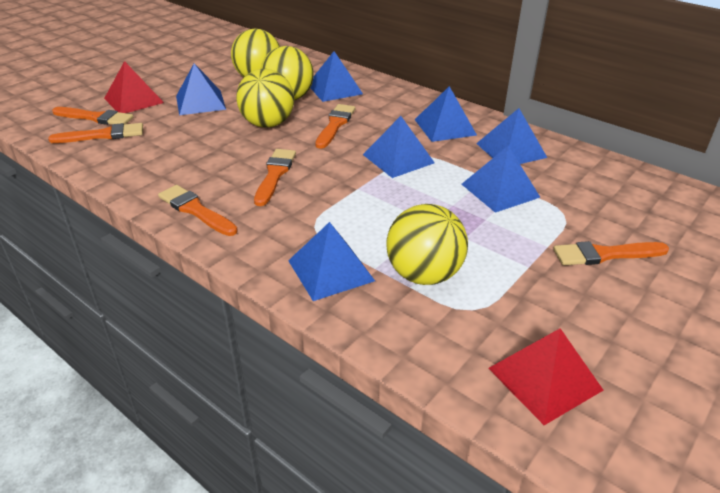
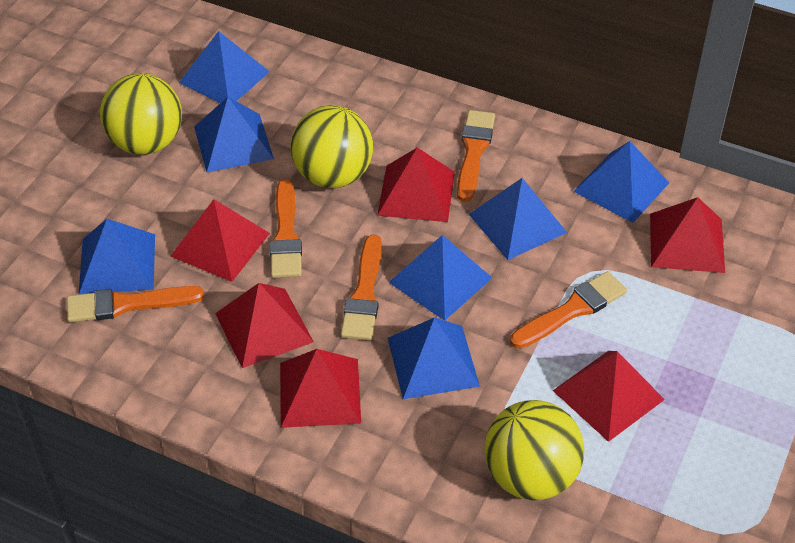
orange brush: [48,123,143,143] [52,107,133,125] [158,185,238,236] [254,149,296,206] [315,104,355,149] [553,241,669,265] = 6 -> [67,286,204,322] [270,179,302,278] [341,235,382,340] [457,110,495,202] [510,271,627,349] = 5
red pyramid: [104,61,164,113] [488,328,603,425] = 2 -> [171,199,270,282] [215,283,314,368] [280,349,361,428] [377,148,455,222] [553,351,665,442] [650,197,725,273] = 6
yellow ball: [231,29,280,77] [236,69,294,128] [260,46,314,100] [386,204,468,285] = 4 -> [100,73,182,155] [291,105,373,188] [484,400,584,500] = 3

